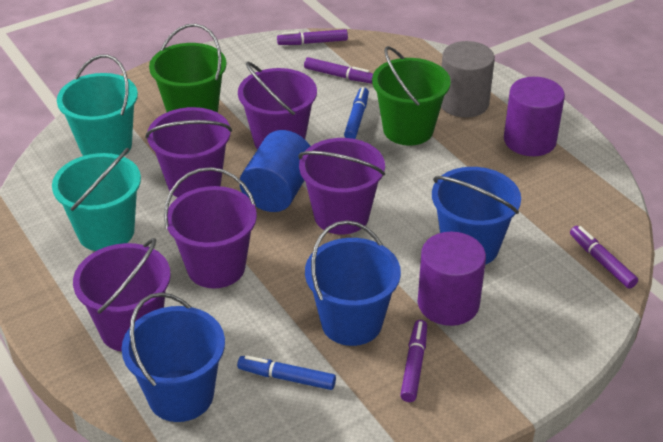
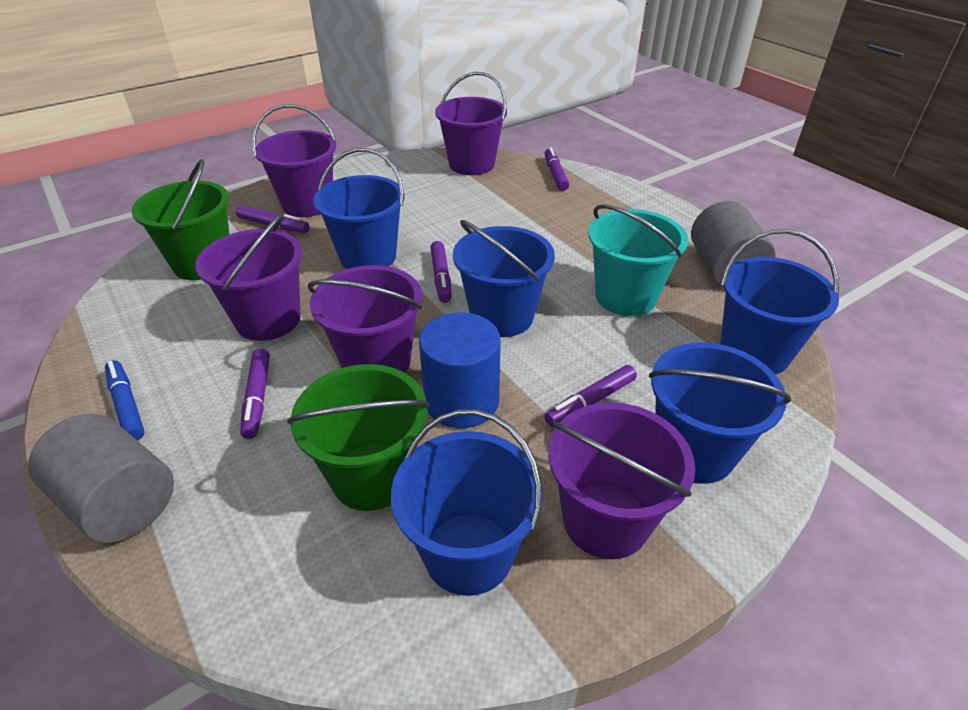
blue bucket: [122,292,225,422] [305,220,401,346] [432,167,521,265] = 3 -> [313,148,405,269] [391,409,543,596] [453,220,555,337] [649,343,791,484] [720,229,839,374] = 5
blue marker: [237,355,336,390] [344,87,369,139] = 2 -> [105,360,145,441] = 1
grey cylinder: [441,41,495,118] = 1 -> [28,414,174,543] [691,201,776,287] = 2
purple cylinder: [418,232,486,326] [504,77,565,156] = 2 -> none = 0
purple marker: [277,29,348,45] [304,57,373,83] [400,320,427,402] [570,226,638,289] = 4 -> [236,205,309,233] [240,349,270,439] [430,241,452,303] [544,365,637,427] [545,147,569,191] = 5
turquoise bucket: [52,148,141,251] [57,54,138,156] = 2 -> [588,204,688,316] = 1

